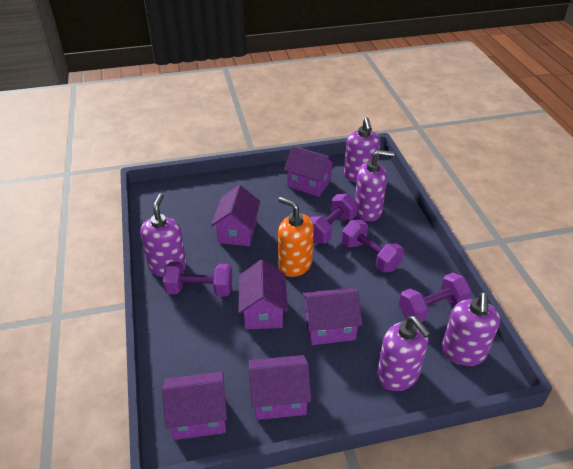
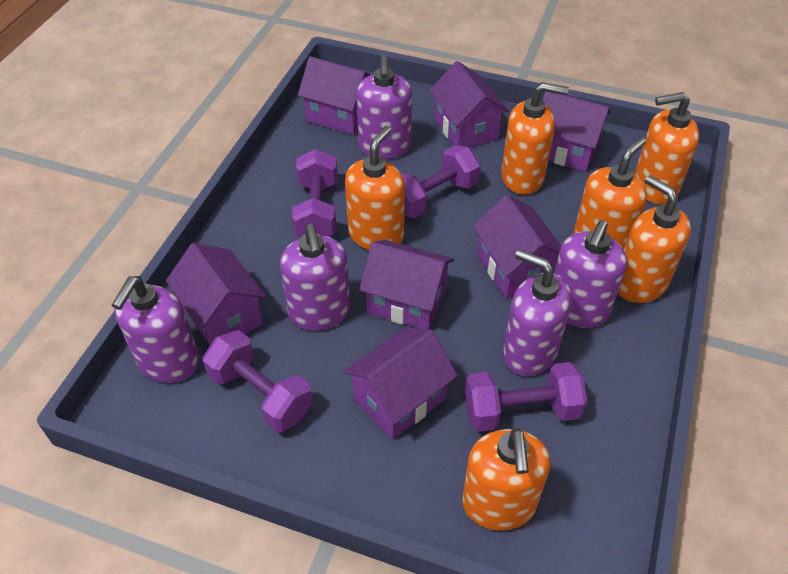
orange soap dispenser: [278,197,314,277] = 1 -> [345,126,405,250] [462,428,550,531] [501,82,569,195] [573,137,647,250] [618,175,691,303] [634,92,699,205] = 6
purple house: [162,371,227,440] [211,185,260,246] [239,260,288,330] [249,355,311,420] [284,146,336,197] [302,288,362,345] = 6 -> [166,243,266,345] [298,56,371,135] [344,327,458,440] [359,240,454,330] [429,61,509,148] [473,194,561,299] [543,91,611,172] = 7

